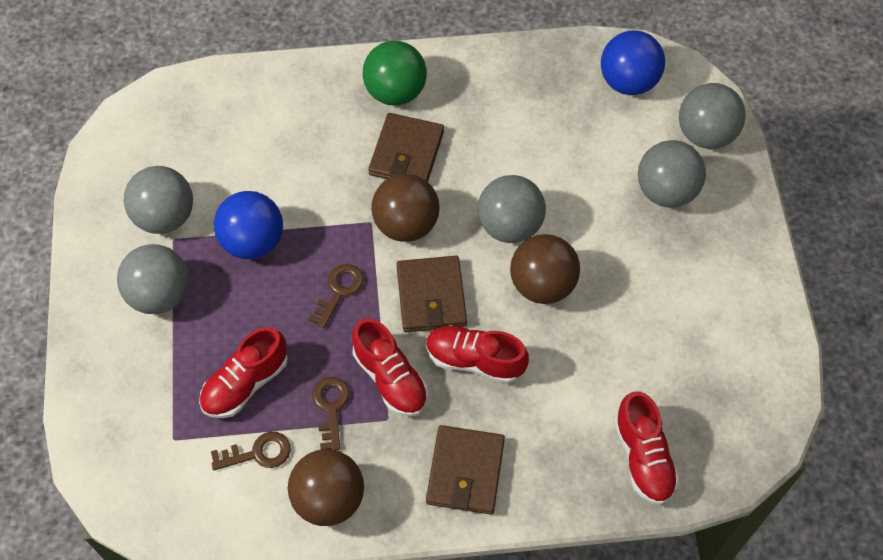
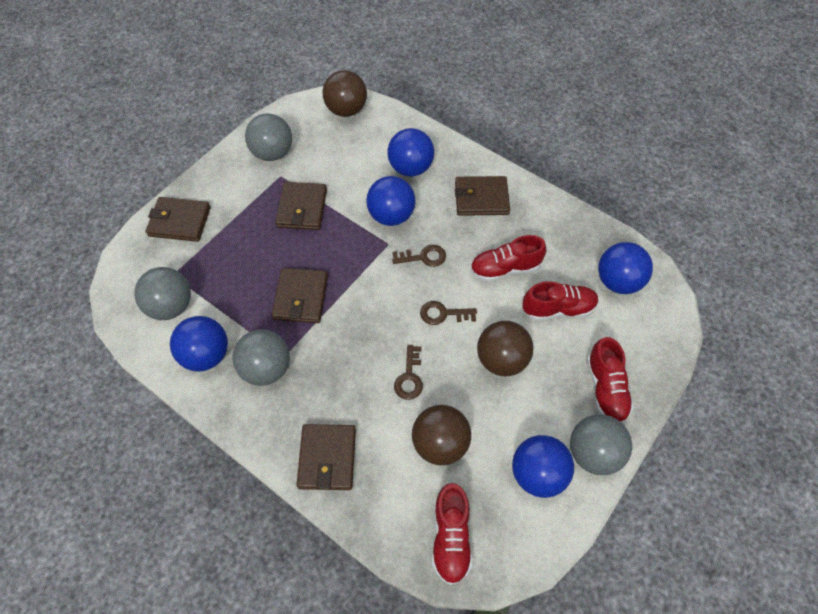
blue ball: [214,191,283,259] [601,30,665,95] = 2 -> [170,316,228,372] [366,176,416,226] [387,128,434,177] [512,435,574,498] [598,242,653,294] = 5
brown wallet: [368,113,444,182] [397,256,467,332] [426,425,505,515] = 3 -> [146,197,211,242] [272,268,328,323] [275,182,327,230] [297,424,356,490] [455,176,510,216] = 5
green ball: [363,41,427,105] = 1 -> none = 0
grey ball: [117,244,189,314] [124,166,193,234] [478,175,546,243] [638,140,706,208] [679,83,746,149] = 5 -> [134,267,191,320] [232,330,290,386] [245,114,292,161] [570,414,632,475] = 4

